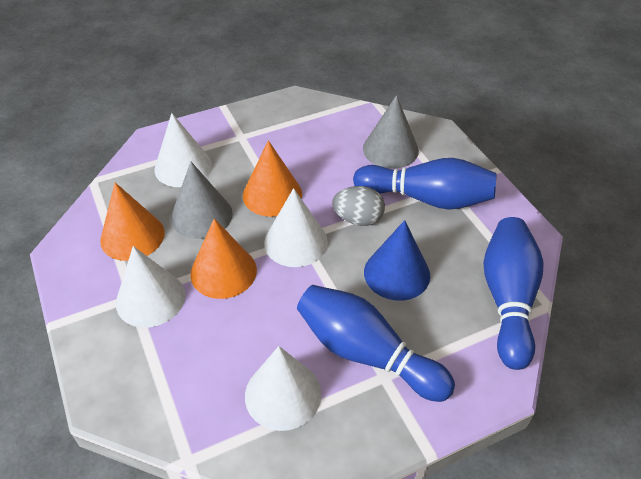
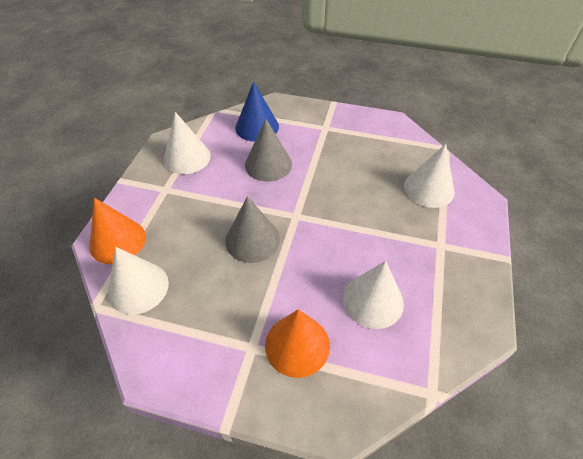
blue bowling pin: [297,285,455,402] [353,158,497,210] [483,217,544,370] = 3 -> none = 0
grey egg: [332,186,385,226] = 1 -> none = 0
orange cone: [100,183,165,261] [190,219,257,299] [243,140,302,217] = 3 -> [89,198,146,264] [265,309,330,378] = 2

